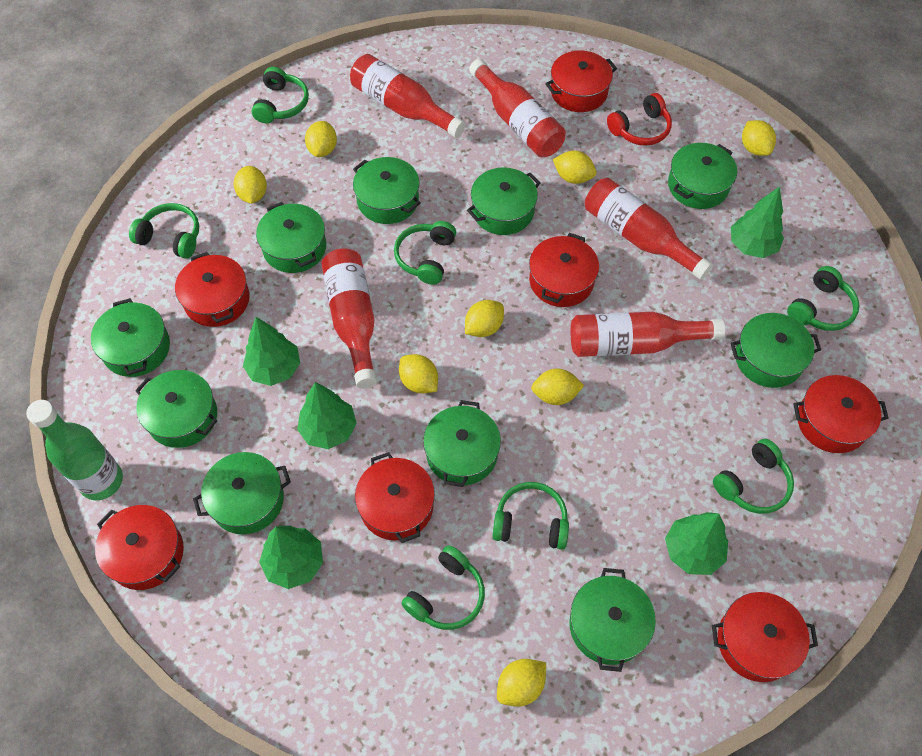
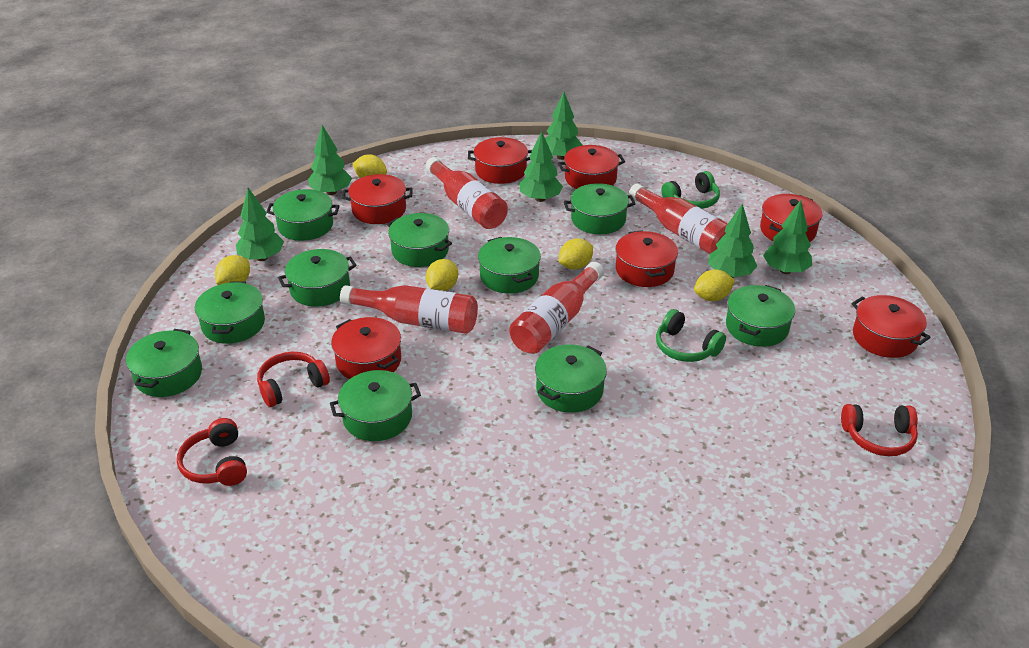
green bottle: [26,400,123,500] = 1 -> none = 0
green headphones: [129,203,199,259] [252,67,309,123] [394,221,456,285] [401,545,485,630] [492,482,569,550] [713,439,794,514] [787,266,860,331] = 7 -> [656,309,726,362] [661,171,720,209] = 2
green tree: [243,317,300,386] [259,526,323,589] [297,382,357,449] [665,512,728,575] [731,187,784,258] = 5 -> [236,188,284,261] [308,125,352,195] [519,131,563,202] [545,92,582,160] [708,203,757,278] [763,200,812,274] = 6
red bottle: [321,248,377,388] [350,54,466,138] [469,59,566,157] [571,312,725,357] [585,178,713,280] = 5 -> [340,285,478,334] [426,157,508,229] [509,262,604,354] [629,184,728,254] = 4
red headphones: [607,93,672,146] = 1 -> [177,418,247,486] [257,352,330,407] [841,404,918,456] = 3
yellow lemon: [234,166,267,204] [305,121,337,157] [399,354,438,393] [465,300,504,337] [497,659,546,707] [531,369,584,405] [553,150,596,184] [742,120,776,156] = 8 -> [215,255,250,285] [353,154,387,178] [426,259,458,291] [559,238,593,270] [694,269,735,301] = 5

